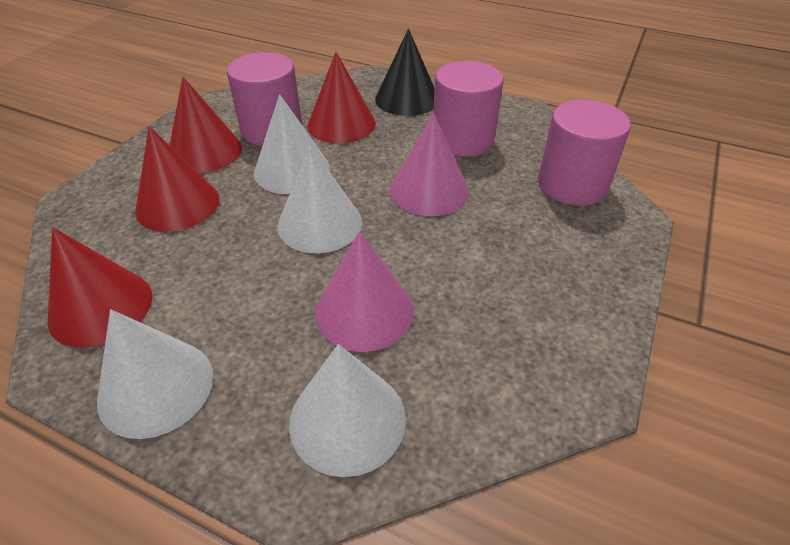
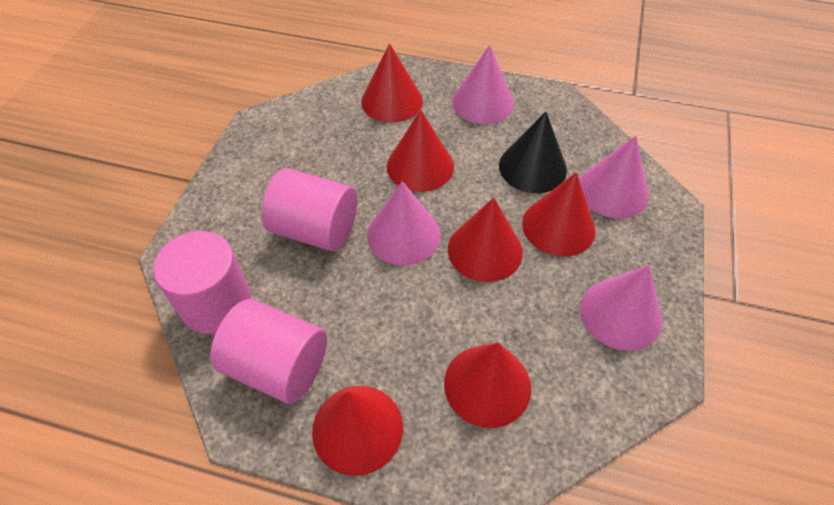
pink cone: [315,231,414,352] [390,113,469,216] = 2 -> [367,181,441,266] [452,45,514,124] [579,136,649,219] [580,265,662,351] = 4
red cone: [48,227,152,348] [135,126,220,232] [170,77,242,173] [307,52,376,144] = 4 -> [312,386,403,476] [361,43,423,123] [387,110,454,192] [444,343,531,428] [448,198,523,282] [522,173,596,257] = 6
white cone: [97,309,213,439] [254,94,330,194] [277,145,362,253] [289,344,406,477] = 4 -> none = 0

